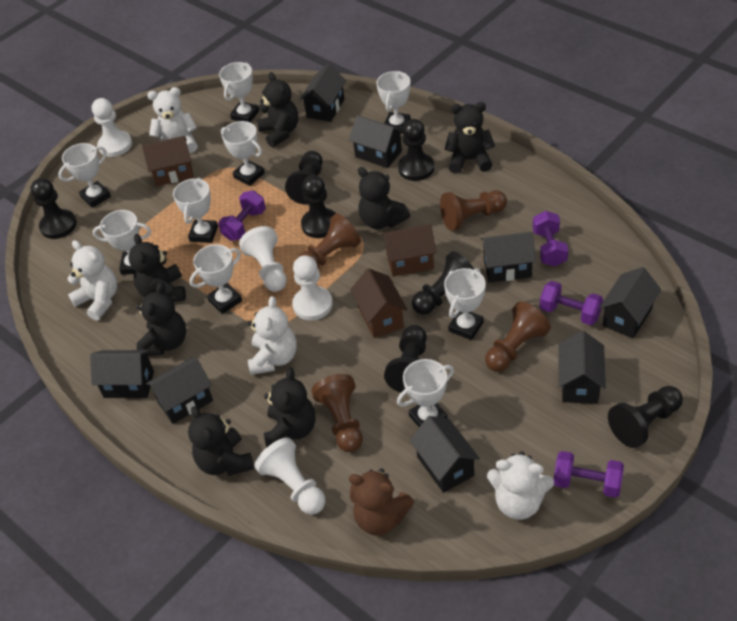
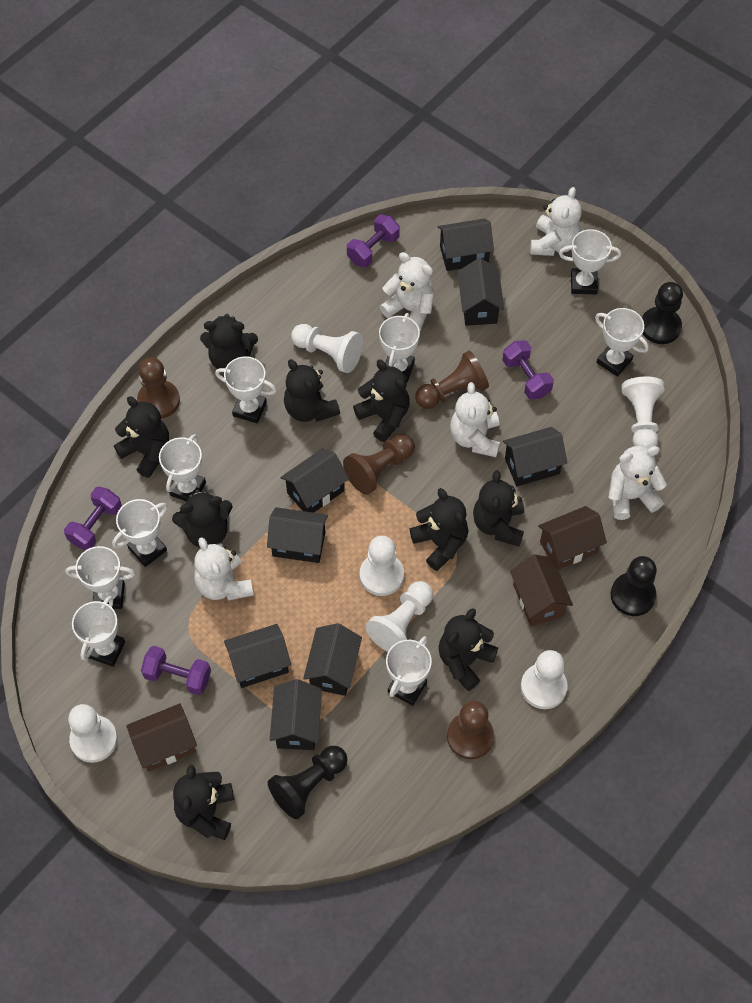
black pawn: [31,178,77,239] [285,151,323,204] [301,175,336,238] [384,325,427,394] [398,119,434,181] [412,251,474,315] [608,386,683,448] = 7 -> [268,746,348,819] [611,556,657,616] [642,282,683,344] = 3
black teddy bear: [129,234,186,302] [137,282,186,356] [188,406,254,476] [256,72,298,147] [264,368,315,447] [358,167,410,229] [444,102,495,174] = 7 -> [114,396,169,478] [172,489,232,548] [173,765,234,840] [200,314,258,369] [284,359,340,422] [353,360,410,442] [410,488,468,571] [438,608,498,691] [473,470,524,547] = 9
brown teddy bear: [349,468,414,536] = 1 -> none = 0
white pawn: [92,98,132,157] [239,226,287,292] [254,437,325,515] [292,255,333,320] = 4 -> [68,704,118,763] [291,324,363,373] [360,536,404,596] [366,581,433,652] [521,650,568,709] [621,377,665,449] = 6
white teddy bear: [67,240,117,321] [147,87,197,153] [248,296,297,375] [487,452,554,520] = 4 -> [194,537,254,601] [380,252,434,330] [450,382,500,457] [530,187,582,256] [608,446,667,520] = 5

